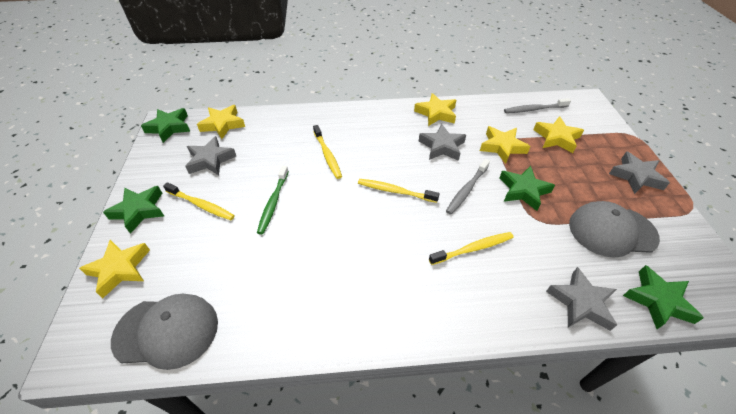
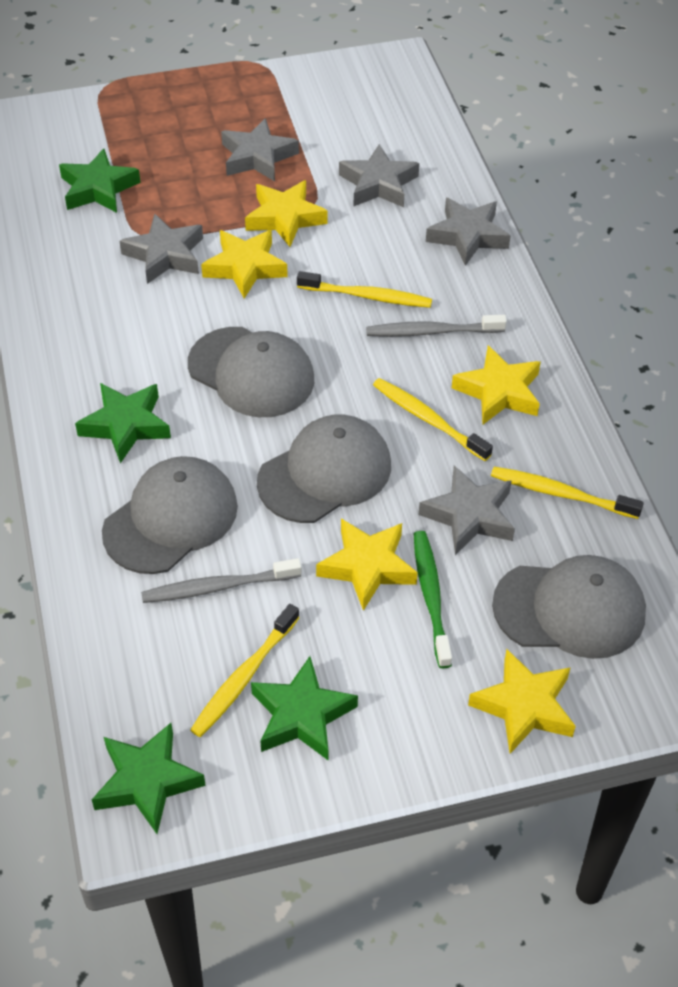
grey cap: [111,294,218,370] [569,201,660,258] = 2 -> [102,456,238,574] [188,327,314,417] [257,414,391,523] [492,555,646,659] = 4
grey star: [185,136,236,175] [419,124,466,161] [546,267,617,331] [609,151,670,194] = 4 -> [119,214,203,284] [221,118,299,181] [339,144,419,207] [419,466,515,555] [426,198,510,266] = 5

